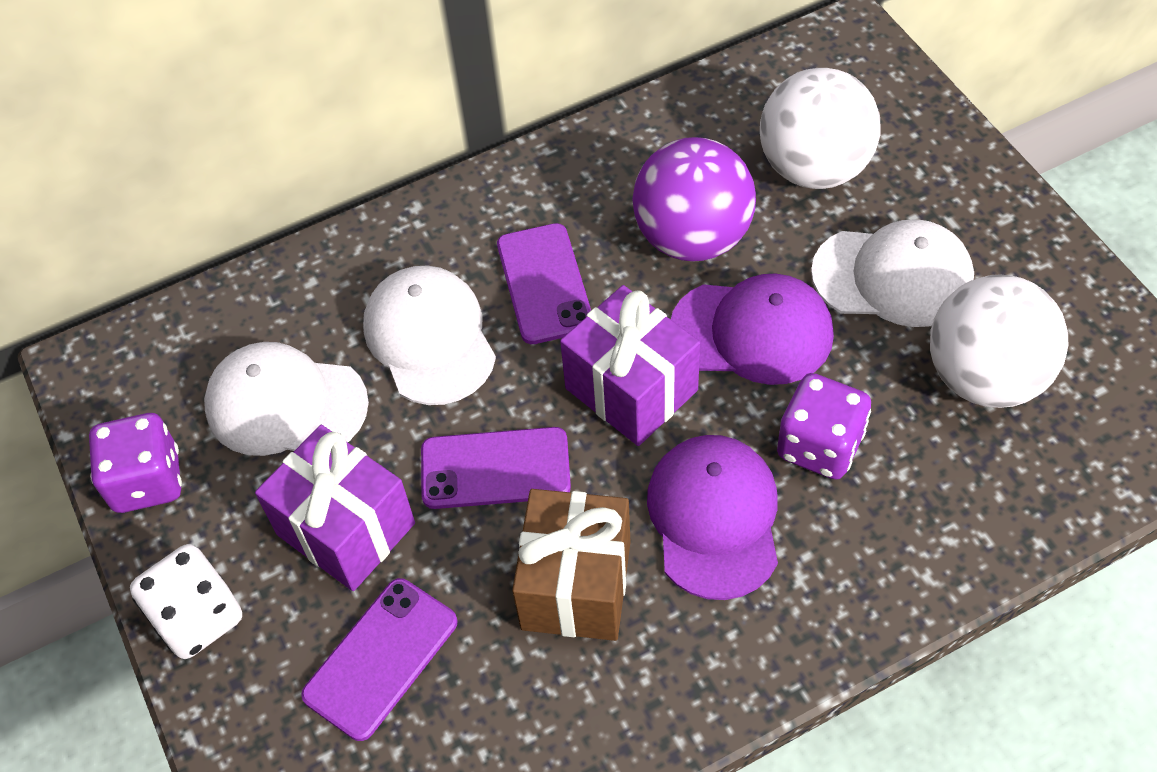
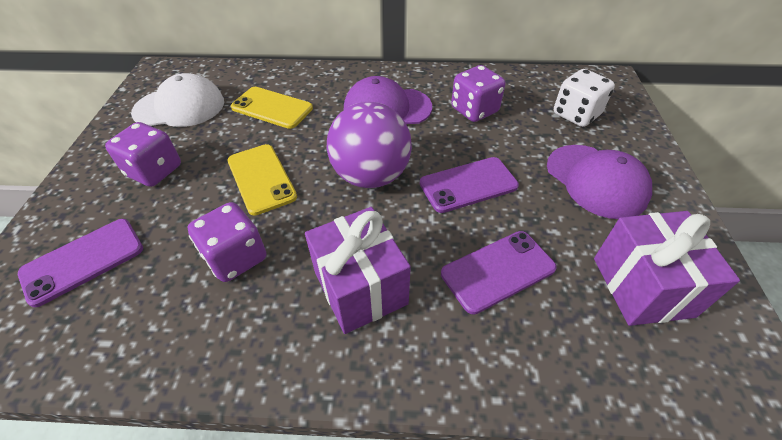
brown gift: [512,489,630,641] = 1 -> none = 0
purple dice: [89,413,182,513] [777,373,871,480] = 2 -> [105,122,181,187] [187,202,266,282] [451,65,505,122] = 3
white ball: [760,68,881,189] [930,274,1068,408] = 2 -> none = 0
white cap: [204,342,369,456] [363,265,496,405] [811,219,974,327] = 3 -> [131,73,224,127] = 1
yellow phone: none = 0 -> [227,144,297,215] [231,87,313,129] = 2

